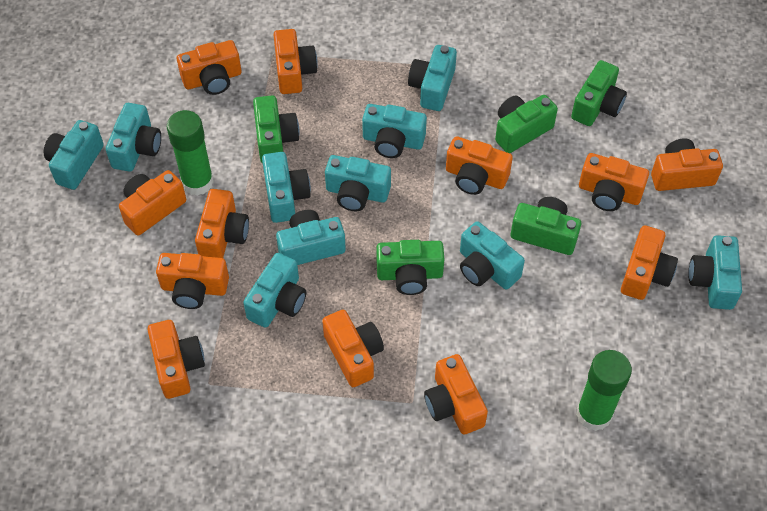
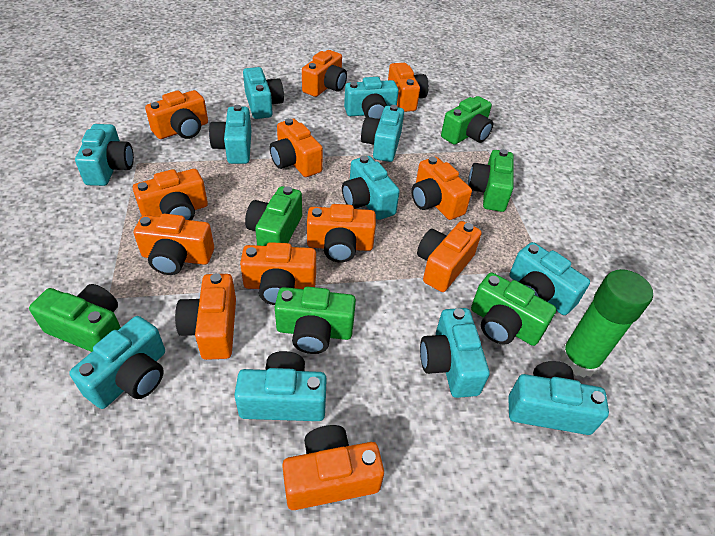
green camera: [253,95,299,163] [376,240,444,295] [495,95,558,153] [511,197,581,255] [571,60,627,126] = 5 -> [29,284,121,352] [245,186,302,246] [275,287,356,354] [441,96,493,145] [468,149,514,212] [471,272,556,346] = 6
green glue stick: [167,110,214,196] [576,350,632,431] = 2 -> [560,269,653,378] = 1
turquoise camera: [44,120,104,190] [106,103,161,172] [243,253,306,328] [262,152,311,223] [276,210,346,265] [325,155,391,211] [362,104,427,158] [408,45,457,111] [460,221,525,290] [688,235,742,310] = 10 -> [69,316,165,409] [75,124,134,186] [209,105,251,164] [234,351,327,421] [243,67,284,119] [342,156,400,220] [344,77,399,119] [361,105,404,162] [420,308,490,398] [508,361,609,435] [509,242,590,315] = 11

